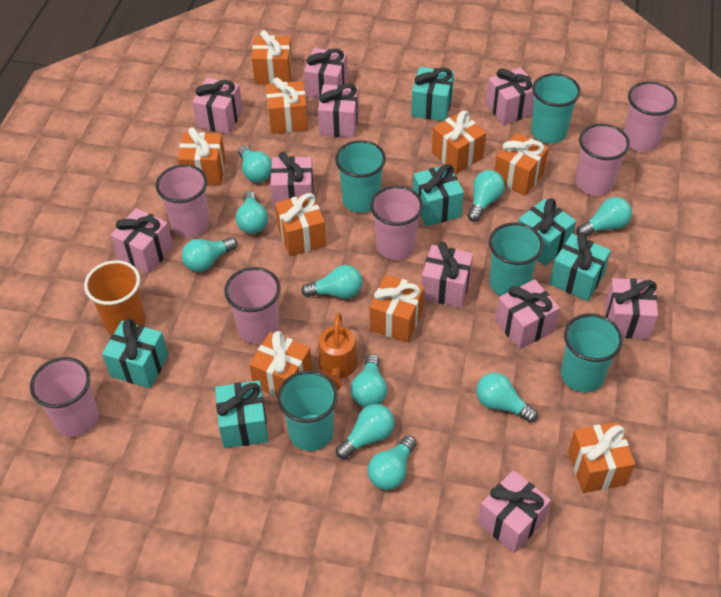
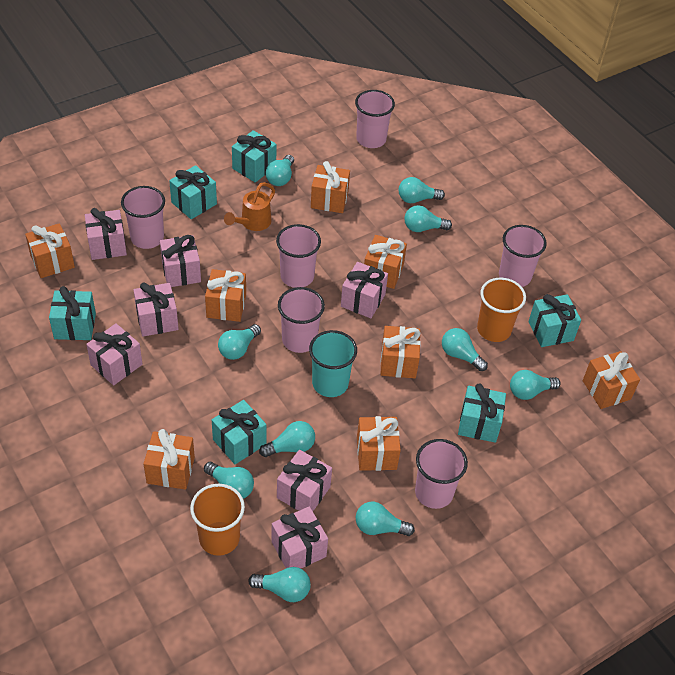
orange cup: [84,260,146,335] = 1 -> [190,484,245,556] [477,278,526,342] = 2
orange gift: [178,127,226,185] [249,331,312,397] [252,30,292,84] [266,78,308,134] [275,193,326,256] [370,275,424,343] [432,111,486,174] [495,133,549,196] [568,422,635,493] = 9 -> [25,223,75,278] [143,429,195,490] [205,269,246,322] [311,161,350,213] [357,416,401,471] [364,235,407,289] [380,326,421,378] [583,351,640,409] = 8
pink gift: [111,208,173,274] [192,78,243,134] [270,152,314,210] [304,48,348,99] [318,84,359,138] [421,242,473,308] [478,470,551,553] [486,67,534,125] [496,279,560,349] [605,278,658,339] = 10 -> [85,208,127,260] [86,323,143,385] [133,282,179,337] [160,235,201,287] [271,506,328,569] [277,450,332,511] [341,262,388,318] = 7
turquoise cup: [277,370,338,451] [335,140,386,213] [489,223,544,296] [531,73,581,143] [561,313,623,393] = 5 -> [309,330,357,397] = 1

